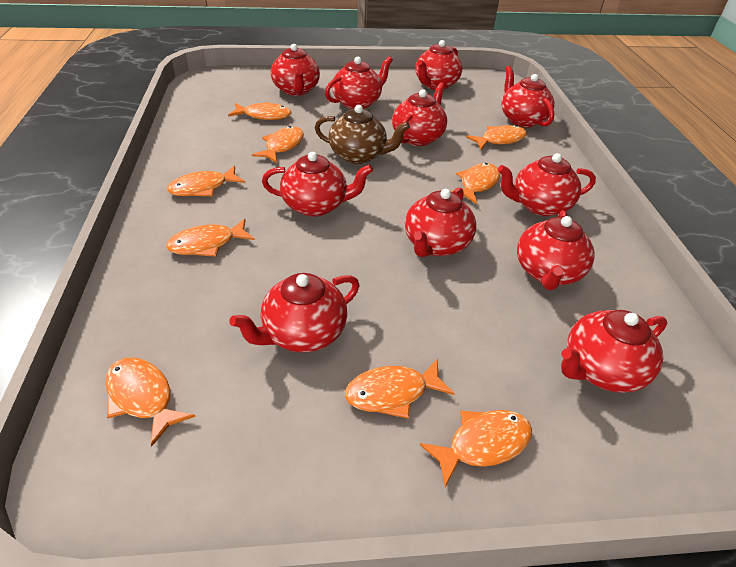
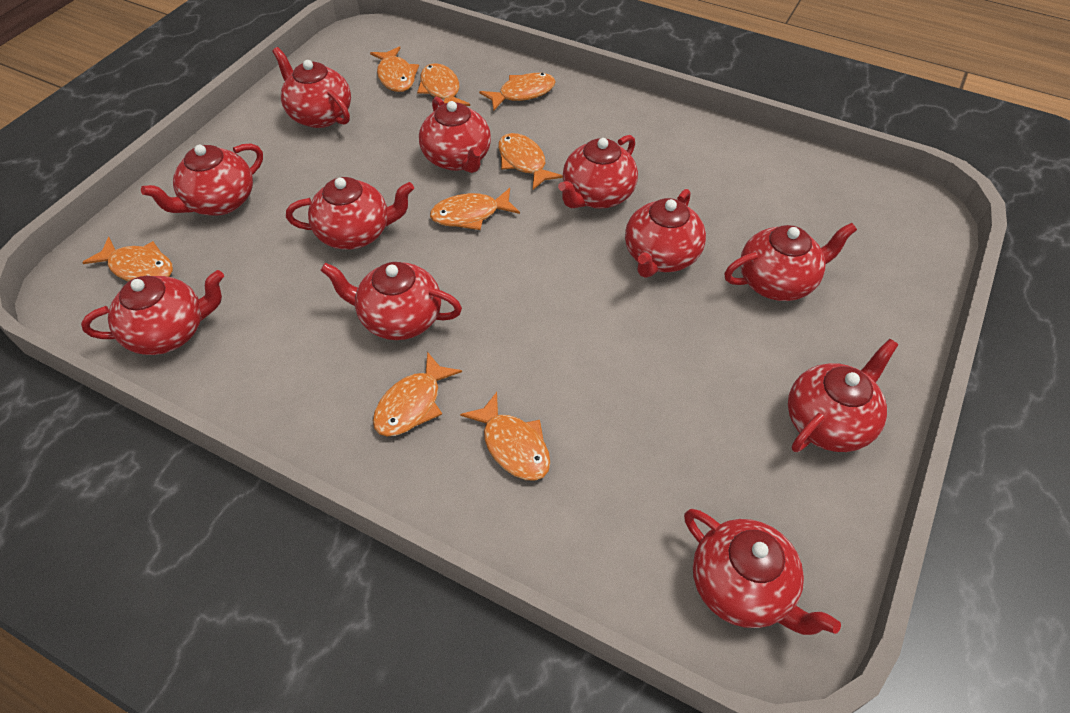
brown teapot: [315,105,410,164] = 1 -> none = 0
orange fish: [105,357,196,447] [166,219,255,257] [167,166,245,196] [228,102,291,120] [252,126,304,163] [345,359,455,419] [420,410,532,487] [450,163,500,204] [466,125,527,149] = 9 -> [82,237,173,282] [370,46,419,92] [373,352,462,436] [417,63,470,106] [430,188,520,230] [460,392,550,481] [479,73,556,110] [498,133,563,190] = 8

